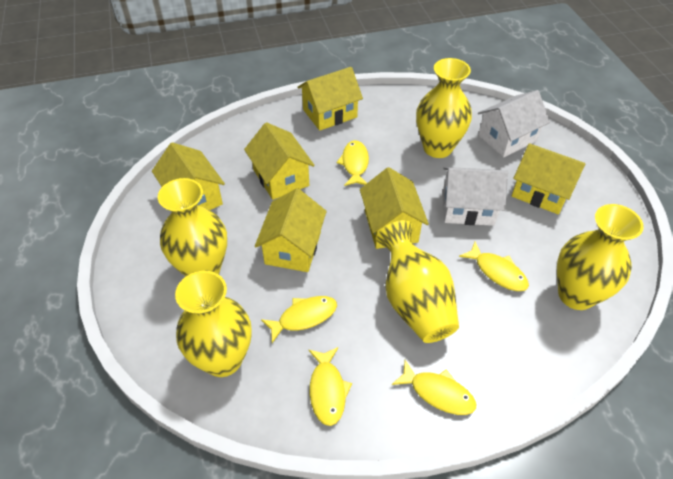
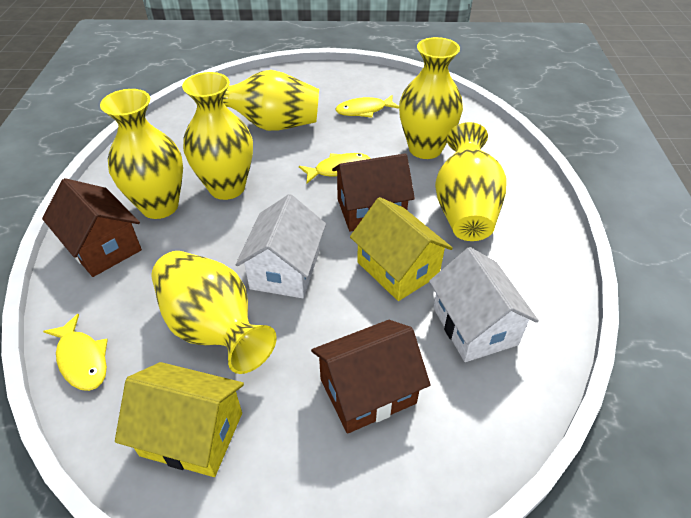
brown house: none = 0 -> [42,178,142,277] [311,320,431,434] [332,153,415,232] = 3
yellow fish: [261,296,337,343] [309,347,352,426] [337,140,369,186] [392,360,477,415] [459,241,529,291] = 5 -> [43,314,108,391] [299,153,371,183] [335,95,399,118] = 3
yellow house: [152,142,225,210] [244,122,315,200] [255,188,327,272] [297,67,363,131] [360,167,429,249] [512,143,585,214] = 6 -> [115,362,244,477] [350,197,453,301] = 2
yellow vase: [158,178,227,276] [175,271,252,377] [376,220,459,343] [416,58,472,158] [557,204,644,310] = 5 -> [100,89,183,219] [151,251,277,374] [182,72,253,200] [223,70,319,131] [399,37,463,159] [435,122,506,241] = 6

